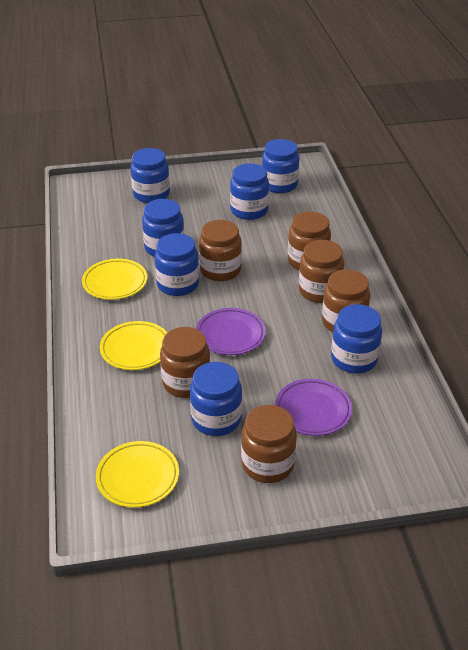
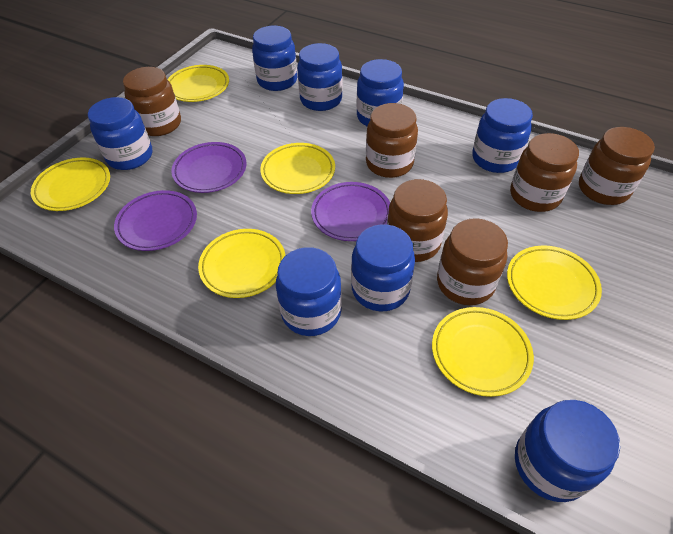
blue jar: [131,148,170,203] [142,199,184,257] [155,233,199,296] [190,362,242,436] [230,163,269,220] [262,139,299,193] [331,304,382,373] = 7 -> [88,97,152,170] [252,26,297,91] [276,247,342,336] [297,43,343,111] [351,224,415,311] [357,59,404,126] [472,98,533,173] [515,400,620,502] = 8
purple plate: [196,308,266,355] [275,379,352,436] = 2 -> [114,190,197,251] [171,142,247,193] [311,182,390,241] = 3
yellow plate: [82,259,147,300] [96,441,179,508] [100,321,167,370] = 3 -> [31,158,110,211] [167,65,229,102] [198,229,286,298] [260,143,335,194] [432,307,534,397] [507,246,602,320] = 6

